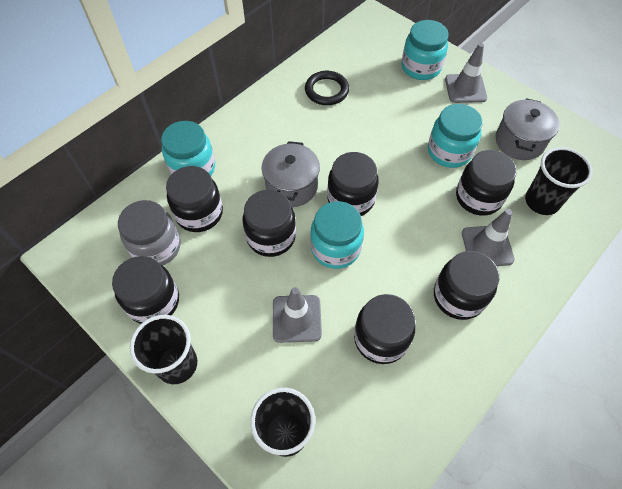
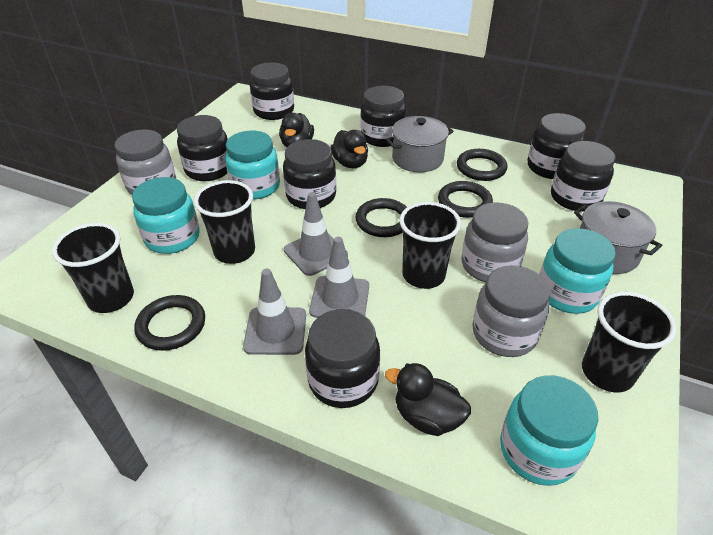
black cup: [129,315,197,384] [250,388,315,457] [525,147,593,215] = 3 -> [52,223,134,313] [194,180,255,264] [399,202,461,289] [582,292,677,392] = 4
black duck: none = 0 -> [279,113,314,147] [331,130,368,168] [385,363,471,436] = 3
black ring: [305,71,349,105] = 1 -> [135,295,205,351] [356,198,407,237] [438,181,493,218] [457,149,508,181] = 4
grey jar: [118,200,180,266] = 1 -> [114,129,176,195] [462,203,528,282] [472,265,550,357] = 3

